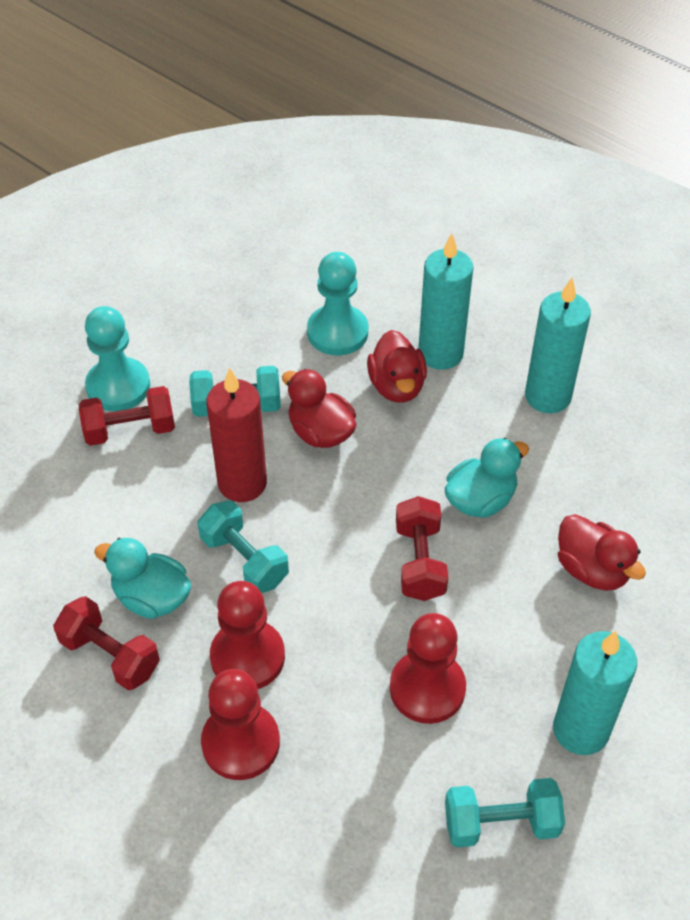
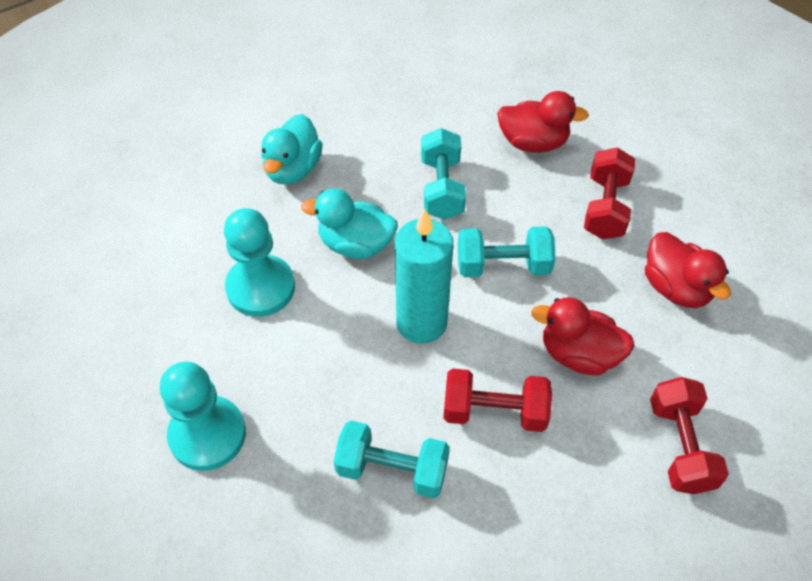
red candle: [206,368,267,502] = 1 -> none = 0
red pawn: [201,669,280,780] [210,581,285,689] [390,613,466,724] = 3 -> none = 0
turquoise candle: [419,233,473,370] [525,278,591,413] [553,631,637,755] = 3 -> [395,209,453,344] = 1

